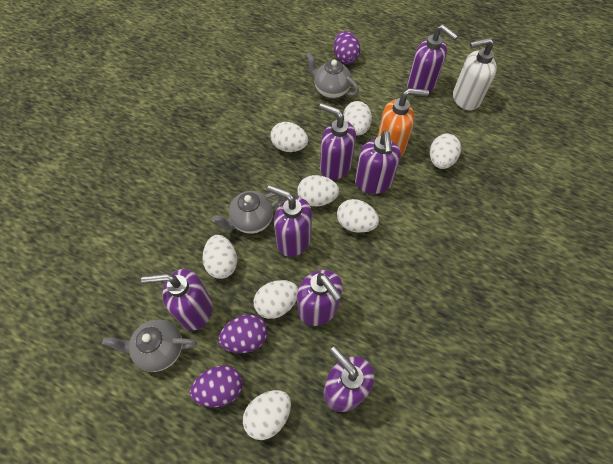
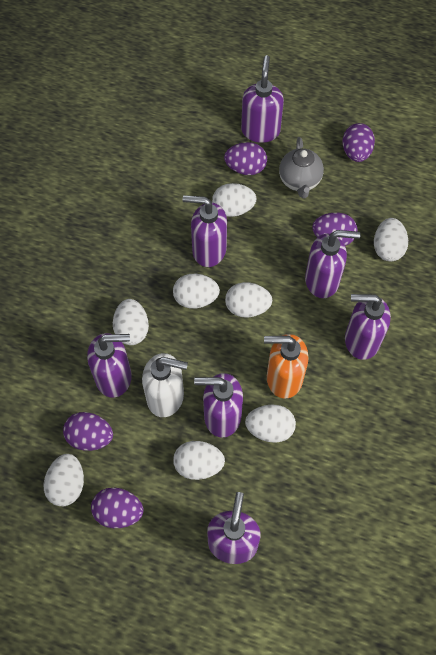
grey teapot: [102,319,197,372] [212,191,282,234] [306,53,359,99] = 3 -> [279,137,324,198] = 1
purple egg: [190,365,243,408] [218,314,268,353] [334,31,360,64] = 3 -> [63,412,113,451] [91,488,144,528] [224,142,267,175] [312,213,358,246] [343,123,375,162] = 5

